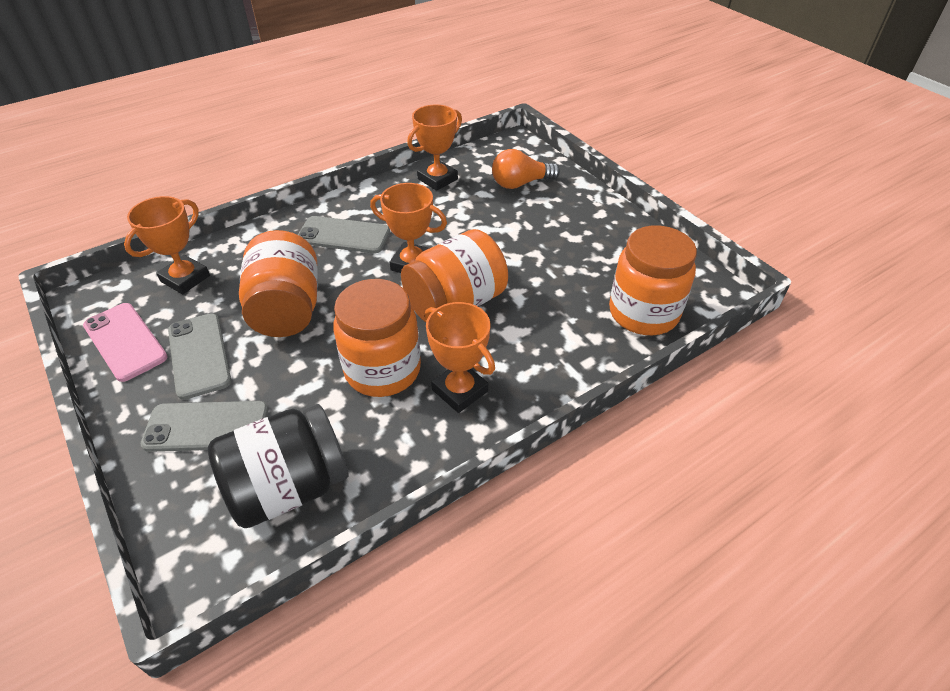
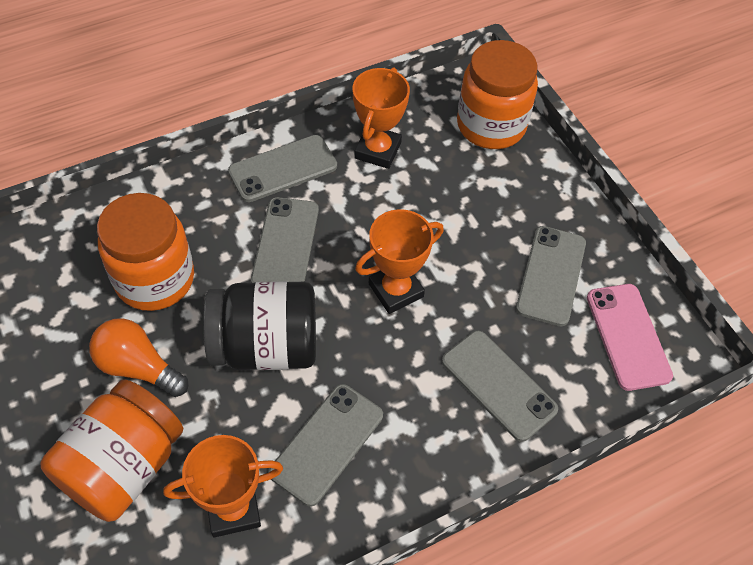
grey phone: [140,401,268,452] [168,313,231,400] [298,216,390,253] = 3 -> [228,135,337,202] [251,197,319,283] [269,384,383,506] [442,331,558,442] [516,226,586,326] = 5
orange jar: [239,230,318,337] [333,279,421,397] [401,229,508,322] [609,226,697,335] = 4 -> [40,379,183,522] [97,193,194,311] [457,40,538,149] = 3
orange trophy: [124,196,210,294] [370,183,447,273] [407,105,462,191] [425,302,495,413] = 4 -> [163,435,283,537] [352,67,410,169] [355,209,444,314] = 3

